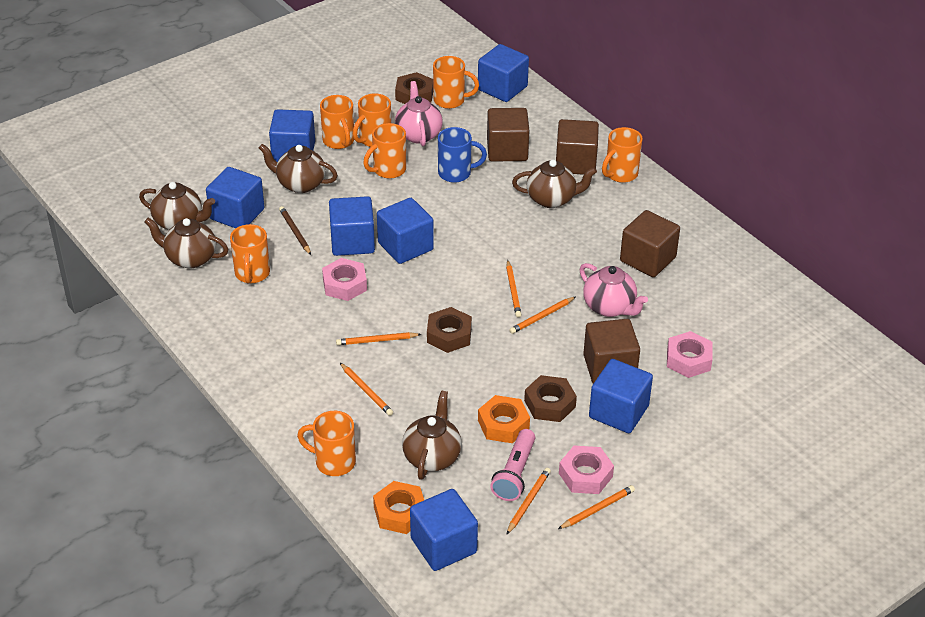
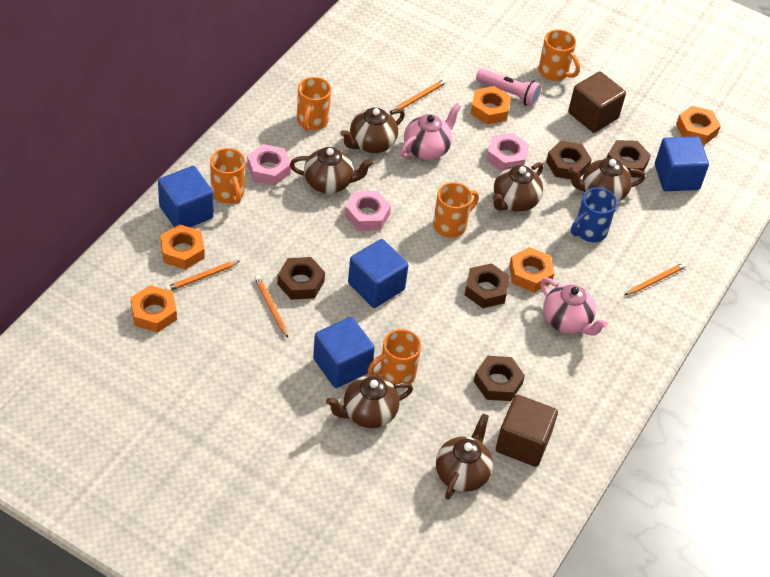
blue cube: [206,167,264,228] [269,109,315,162] [329,196,375,256] [377,198,434,264] [410,489,478,571] [478,44,529,102] [589,359,653,433] = 7 -> [158,166,214,227] [313,317,375,388] [348,239,409,308] [655,136,709,191] = 4
brown cube: [487,108,529,162] [556,119,599,175] [583,319,640,384] [620,210,680,277] = 4 -> [496,394,558,467] [568,71,626,133] = 2
brown nut: [395,72,433,104] [427,307,472,353] [524,375,577,422] = 3 -> [277,257,325,300] [465,263,510,308] [474,356,525,401] [546,141,592,179] [607,140,651,178] = 5
brown pencil: [279,206,311,255] = 1 -> none = 0
brown teapot: [139,182,215,230] [145,218,228,268] [259,144,338,193] [402,390,462,480] [512,160,597,208] = 5 -> [290,147,374,194] [326,375,413,428] [340,107,405,153] [436,414,493,500] [493,162,543,212] [568,158,645,202] = 6
orange mug: [230,224,270,284] [297,411,356,476] [320,95,354,149] [353,93,391,147] [363,123,406,179] [433,56,479,109] [602,127,643,183] = 7 -> [210,148,245,204] [297,77,331,131] [368,329,421,388] [433,182,479,238] [539,29,580,81] = 5
orange nut: [373,481,424,534] [478,395,530,443] = 2 -> [131,285,177,333] [160,224,205,270] [471,86,511,125] [509,247,554,292] [676,106,721,145] = 5
orange pencil: [336,332,421,345] [340,363,393,416] [506,260,521,318] [506,468,551,535] [509,297,575,334] [558,485,635,529] = 6 -> [165,261,240,291] [254,275,288,338] [395,79,447,109] [625,262,687,295] = 4

